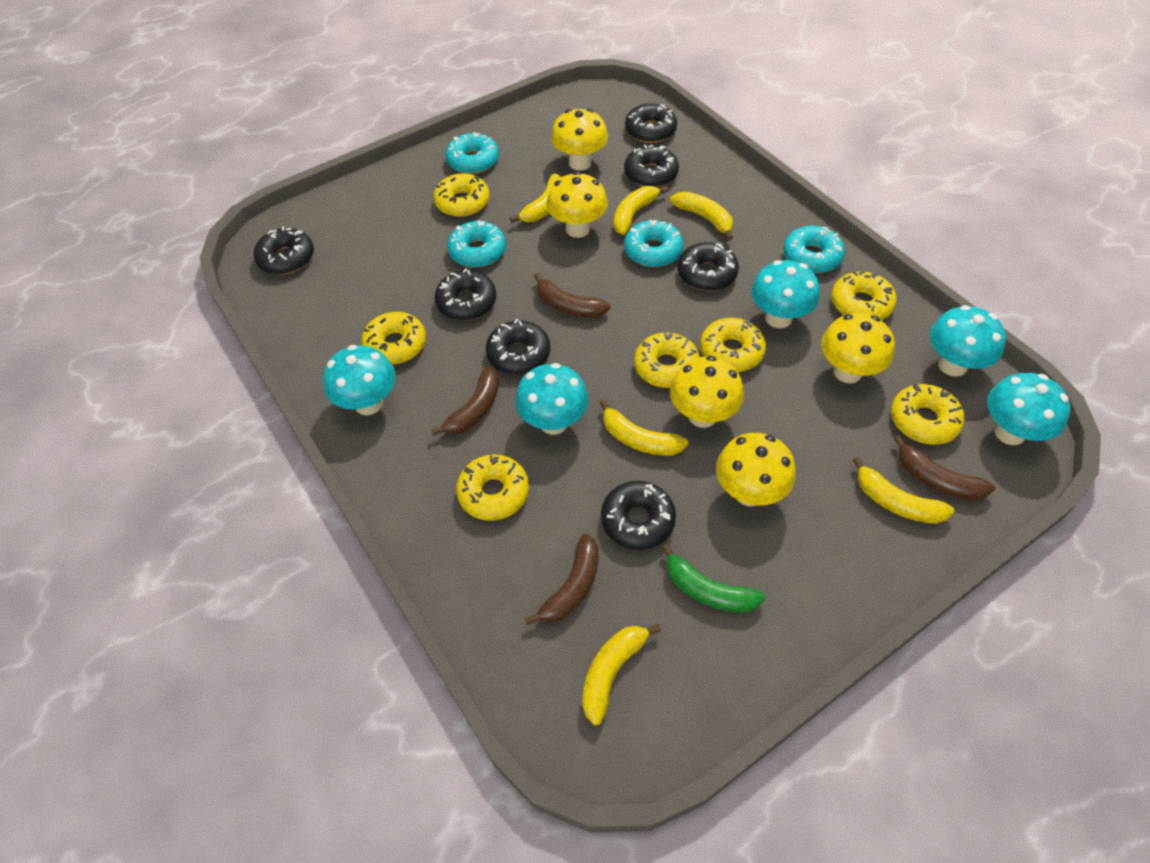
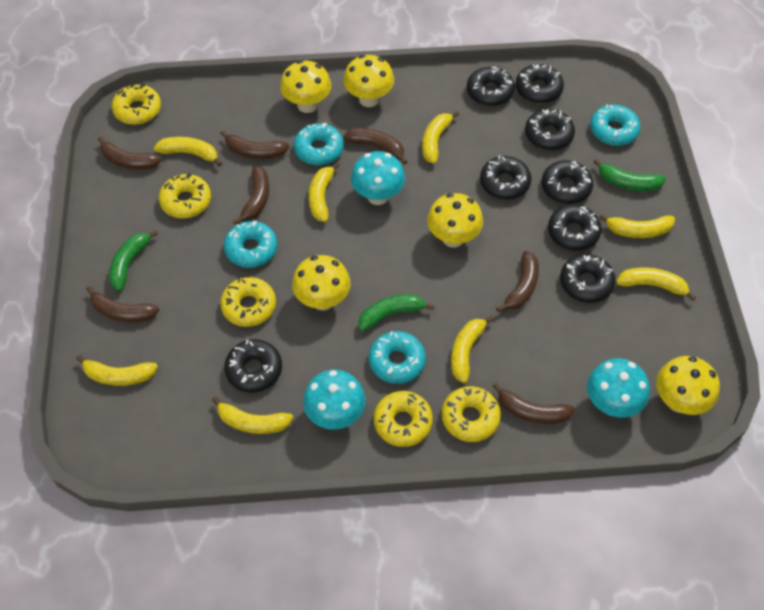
black donut: [254,227,314,275] [434,268,496,320] [486,319,550,375] [601,481,676,550] [624,145,679,187] [625,103,677,143] [678,242,739,291] = 7 -> [224,339,282,393] [467,66,515,106] [480,155,531,200] [516,64,564,104] [525,109,575,150] [542,160,593,204] [548,205,601,251] [560,254,615,303] = 8
brown banana: [431,366,499,436] [525,534,599,625] [534,273,611,318] [894,435,995,501] = 4 -> [86,286,160,322] [98,136,162,170] [220,130,289,159] [233,166,269,225] [343,128,407,164] [493,383,575,424] [496,251,539,312] = 7
green banana: [662,544,766,612] = 1 -> [109,230,158,291] [358,294,435,331] [593,159,666,191] = 3
turquoise mushroom: [323,345,395,415] [515,363,589,435] [751,260,820,328] [930,305,1006,377] [987,373,1071,445] = 5 -> [303,370,366,430] [351,151,405,205] [587,358,650,418] = 3
yellow banana: [510,174,562,223] [582,624,661,725] [600,400,688,456] [613,186,668,235] [670,191,733,240] [853,457,955,524] = 6 -> [76,355,158,386] [154,137,222,166] [212,396,293,434] [309,162,340,222] [422,111,459,164] [451,316,494,383] [599,214,675,238] [616,267,696,301] = 8
yellow donut: [361,312,426,365] [434,173,490,217] [456,454,529,521] [634,332,700,388] [700,318,766,372] [831,271,897,320] [891,384,965,445] = 7 -> [112,84,161,125] [159,173,211,218] [220,277,276,327] [374,391,433,447] [442,386,501,442] = 5

